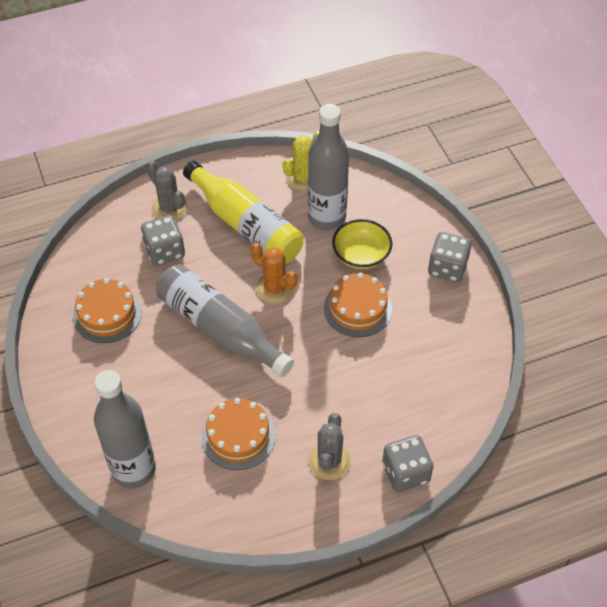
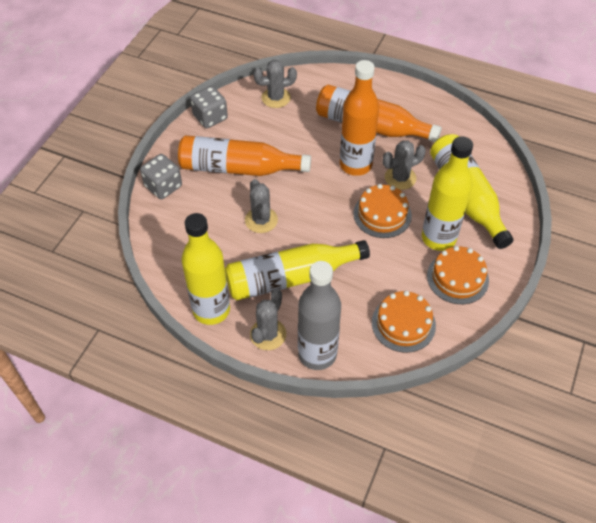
grey bottle: [94,370,156,488] [156,264,294,377] [308,104,349,230] = 3 -> [298,261,341,370] = 1
grey cactus: [146,160,188,221] [308,413,351,480] = 2 -> [245,179,278,233] [250,289,286,350] [253,60,297,108] [382,140,426,190] = 4
grey dice: [141,215,185,266] [382,435,433,492] [428,232,472,282] = 3 -> [140,154,182,199] [190,86,228,128] = 2
orange bottle: none = 0 -> [178,136,311,176] [316,85,442,142] [340,60,379,176] = 3
orange cactus: [251,243,298,304] = 1 -> none = 0
yellow bottle: [183,161,303,263] = 1 -> [182,213,230,325] [225,240,370,300] [422,136,473,251] [430,134,514,249] = 4
yellow bowl: [332,219,392,269] = 1 -> none = 0
yellow cactus: [283,131,319,191] = 1 -> none = 0

